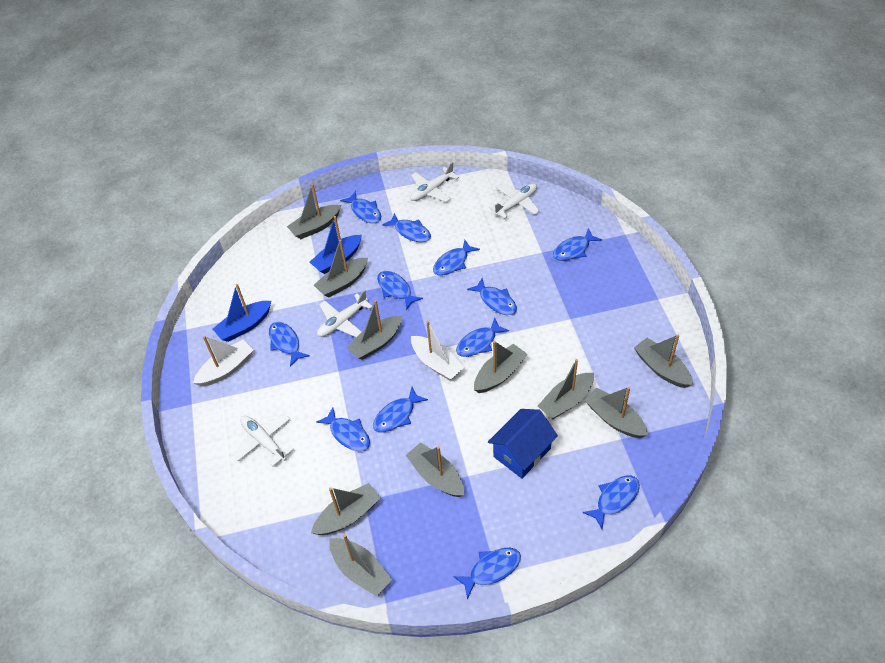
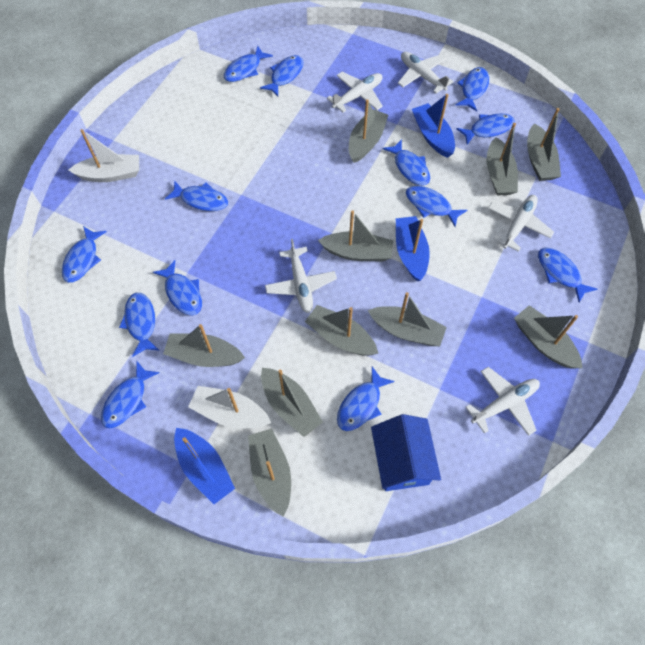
blue boat: [213,284,271,342] [310,216,362,274] = 2 -> [174,428,235,504] [396,216,430,281] [412,94,455,158] = 3
blue fish: [269,322,310,366] [316,407,370,451] [340,191,381,223] [373,387,428,432] [377,271,423,310] [382,213,431,242] [433,240,480,276] [453,548,521,599] [456,317,509,357] [467,278,517,315] [553,228,602,261] [583,475,640,529] = 12 -> [62,226,107,283] [101,361,160,428] [119,293,160,357] [153,260,202,316] [165,180,228,211] [224,46,273,82] [260,55,303,97] [337,367,395,431] [382,139,430,186] [406,186,467,227] [456,67,489,111] [456,113,515,145] [538,248,597,302] = 13
white plane: [233,414,294,466] [317,290,373,337] [410,162,459,202] [489,183,540,219] = 4 -> [265,239,337,313] [327,72,383,113] [398,52,454,94] [466,367,540,436] [488,195,554,252] = 5

